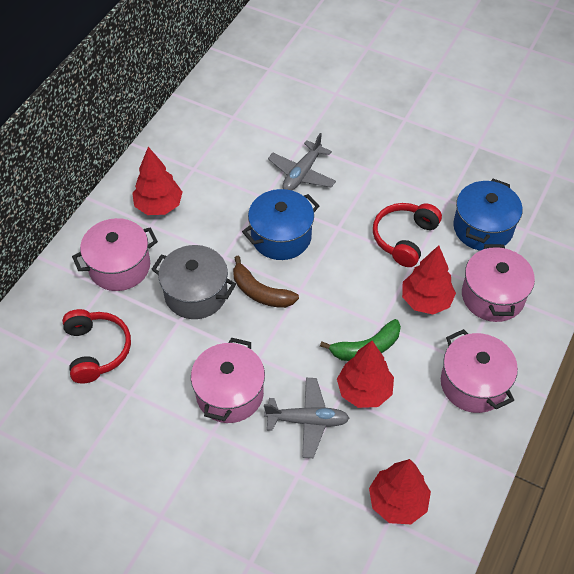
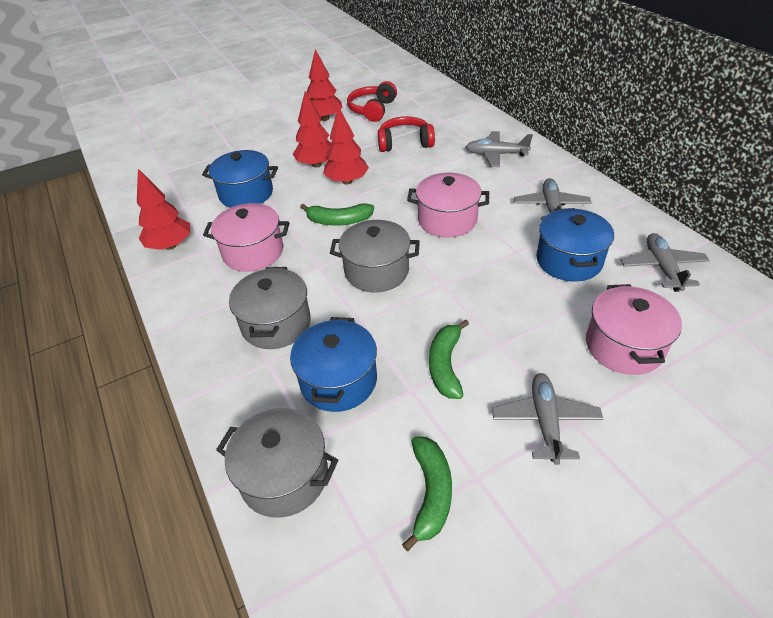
blue pot: [242,189,319,260] [453,179,522,251] = 2 -> [202,150,278,208] [290,317,377,412] [536,208,614,282] = 3
brown banana: [233,256,299,308] = 1 -> none = 0
green banana: [320,319,401,361] = 1 -> [300,203,374,226] [402,436,452,551] [429,320,469,399] = 3
grey plane: [264,378,349,458] [268,133,336,190] = 2 -> [466,131,533,167] [492,373,603,465] [514,178,592,221] [620,233,710,292] = 4
grey pot: [151,245,236,319] = 1 -> [216,408,338,518] [229,267,311,349] [330,220,420,293] = 3
pink pot: [72,218,158,291] [191,337,265,423] [441,329,518,413] [462,244,535,322] = 4 -> [203,203,290,272] [407,173,489,238] [586,284,682,375] = 3

